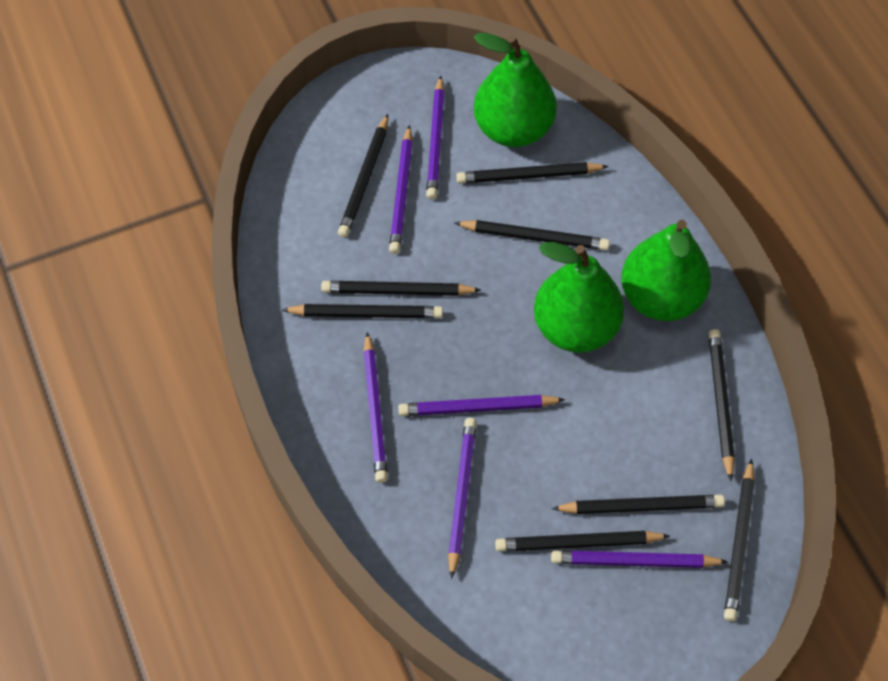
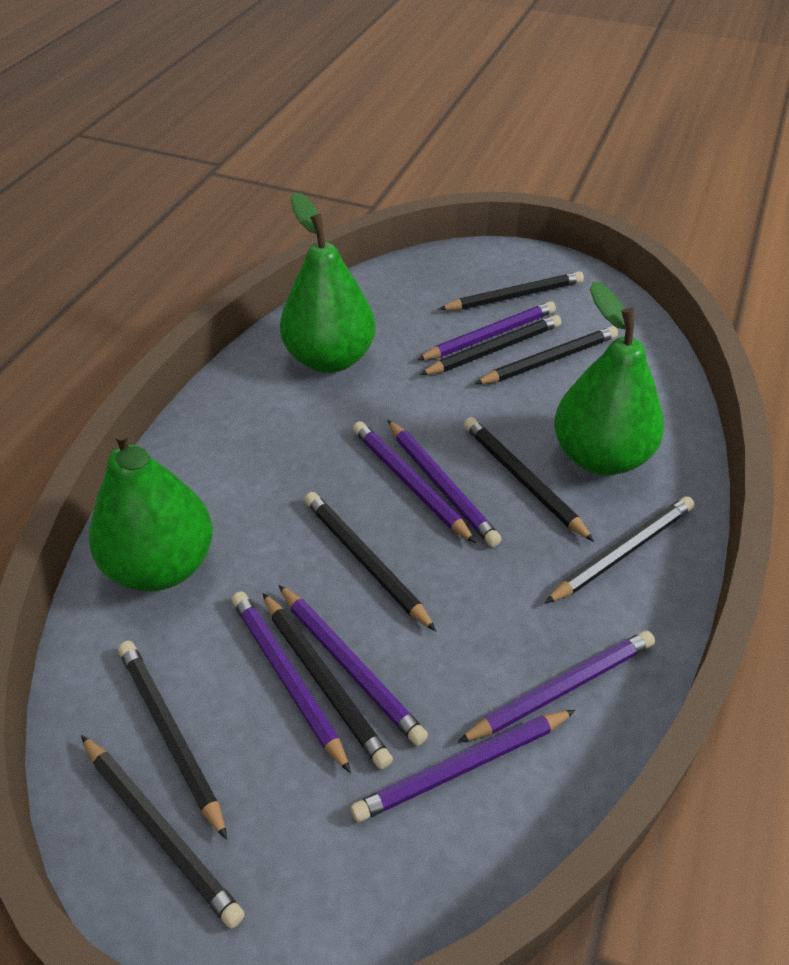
purple pencil: [363,332,388,483] [389,125,413,254] [398,395,565,416] [426,75,445,200] [448,418,477,579] [551,550,728,568] = 6 -> [232,591,351,774] [279,585,428,746] [351,710,576,822] [353,421,476,543] [388,420,502,547] [417,301,556,360] [458,630,655,743] = 7

